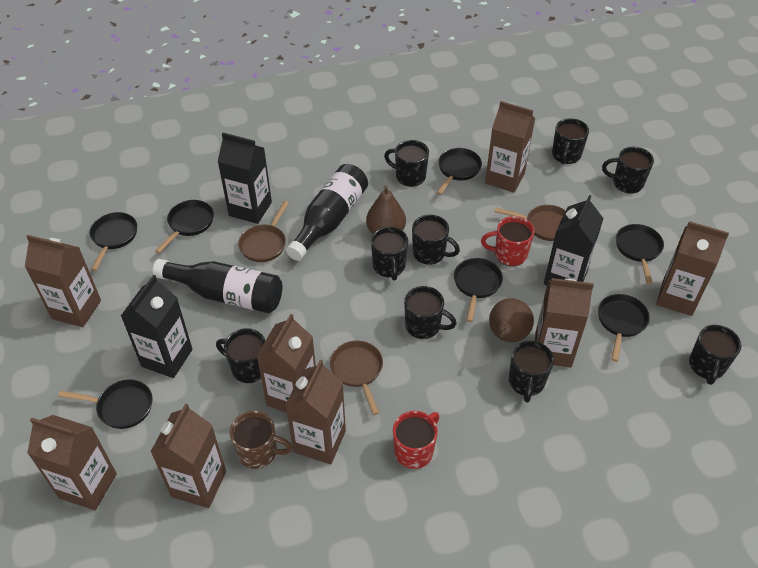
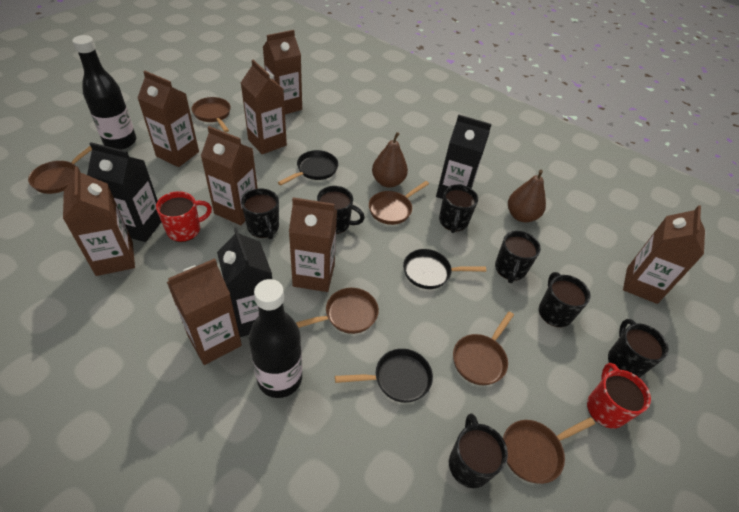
black mug: [216,328,265,383] [371,227,408,280] [384,140,429,187] [404,286,457,339] [412,215,460,265] [509,341,554,403] [552,118,589,164] [602,147,654,194] [689,325,741,385] = 9 -> [241,189,279,239] [317,186,365,234] [439,185,478,233] [449,413,508,488] [495,231,541,283] [539,272,590,327] [608,319,669,378] = 7
black pan: [58,379,152,429] [90,212,137,271] [155,200,214,253] [437,148,482,195] [454,258,503,322] [598,294,650,362] [616,224,664,285] = 7 -> [278,150,338,186] [335,349,433,403] [403,249,486,289] = 3
brown mug: [230,411,293,469] = 1 -> none = 0
brown pan: [238,201,289,262] [330,341,383,415] [495,205,566,241] = 3 -> [28,146,92,194] [191,97,231,132] [296,288,379,334] [369,181,429,225] [453,311,514,385] [503,417,595,484] = 6

